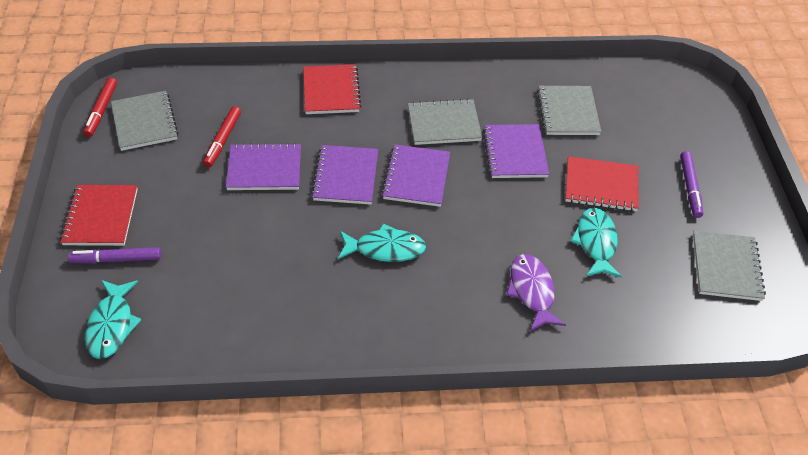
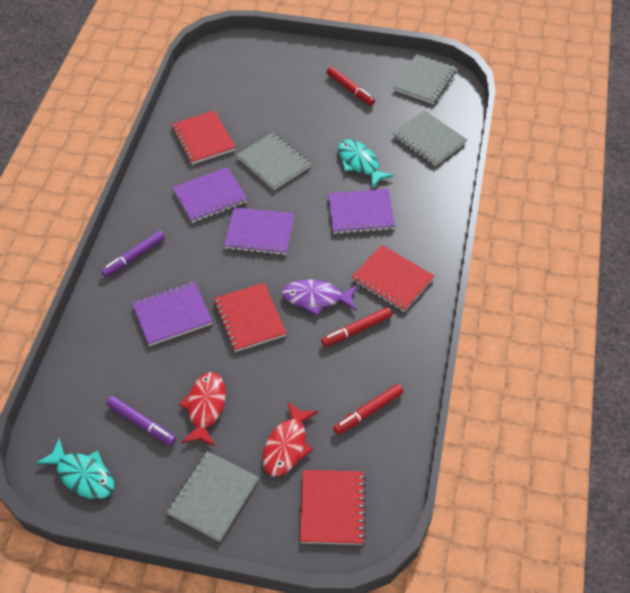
red fish: none = 0 -> [179,372,226,446] [262,401,318,477] = 2
red marker: [83,77,117,137] [203,106,241,167] = 2 -> [321,307,392,347] [327,67,375,106] [333,384,403,435] = 3
red notebook: [60,185,138,246] [303,64,361,114] [565,156,639,211] = 3 -> [171,110,236,164] [214,283,287,352] [300,470,366,545] [351,245,434,312] = 4
turquoise fish: [85,280,141,359] [338,223,426,262] [570,208,622,278] = 3 -> [36,438,114,499] [338,139,394,188] = 2

